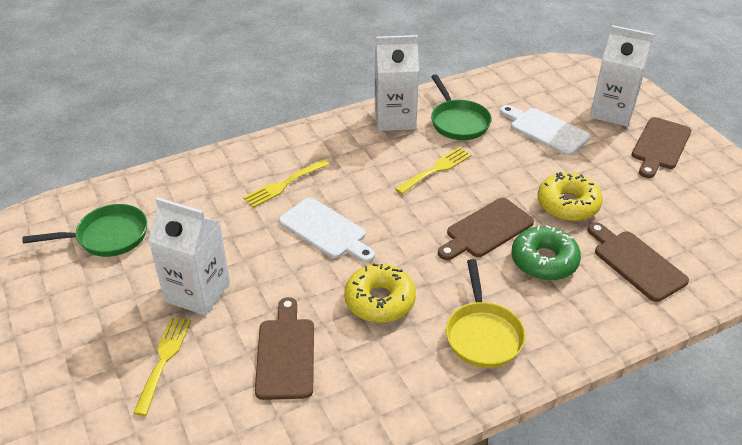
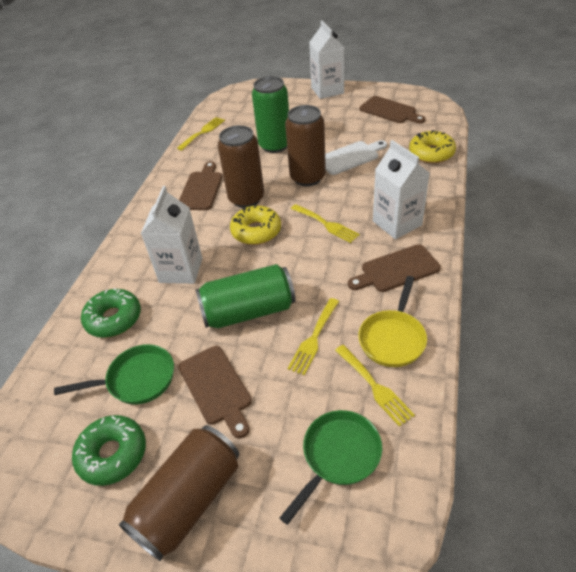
brown can: none = 0 -> [119,425,239,561] [217,125,264,208] [285,105,326,186] = 3
green can: none = 0 -> [195,264,295,328] [252,76,289,153] = 2
green donut: [511,225,581,281] = 1 -> [72,415,146,486] [81,288,141,338] = 2
white cutting board: [279,198,375,263] [500,105,590,156] = 2 -> [325,140,387,175] = 1
yellow fork: [133,317,191,416] [243,159,330,208] [395,147,471,194] = 3 -> [177,117,225,150] [287,298,339,375] [291,204,360,243] [335,345,415,427] = 4

